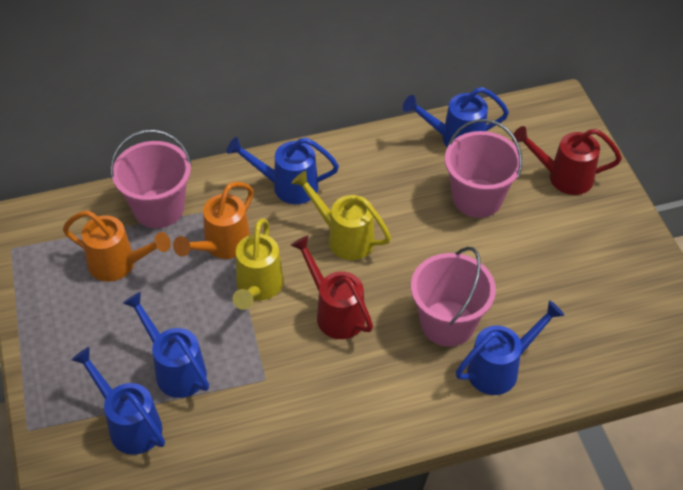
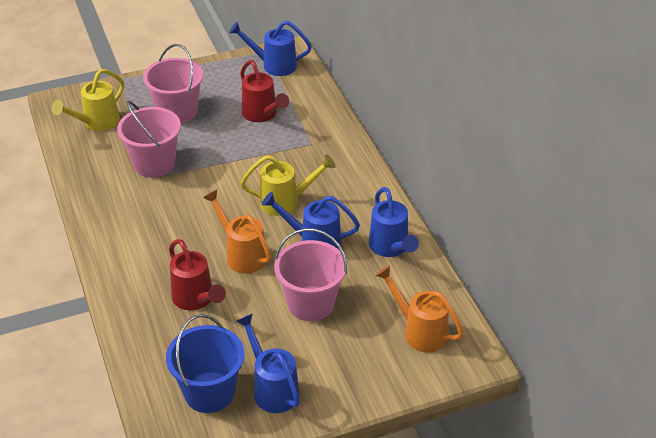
blue bucket: none = 0 -> [166,314,244,413] = 1
blue watering can: [71,347,165,455] [123,292,209,398] [227,137,339,204] [403,87,509,147] [456,300,565,395] = 5 -> [229,21,312,76] [236,313,300,413] [262,192,360,250] [369,187,419,257] = 4

